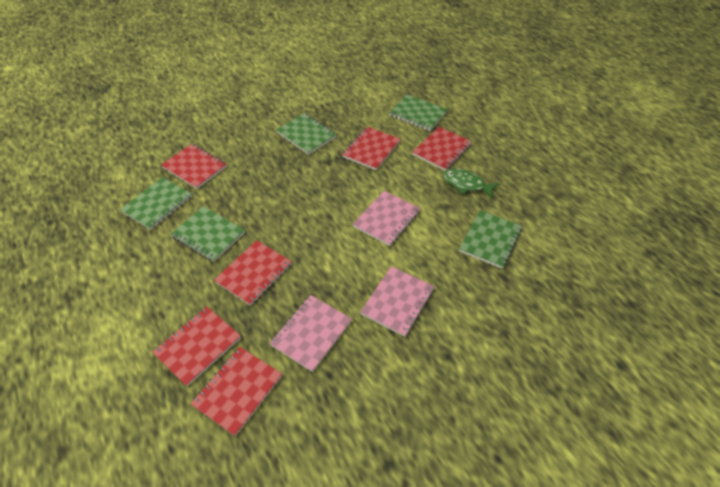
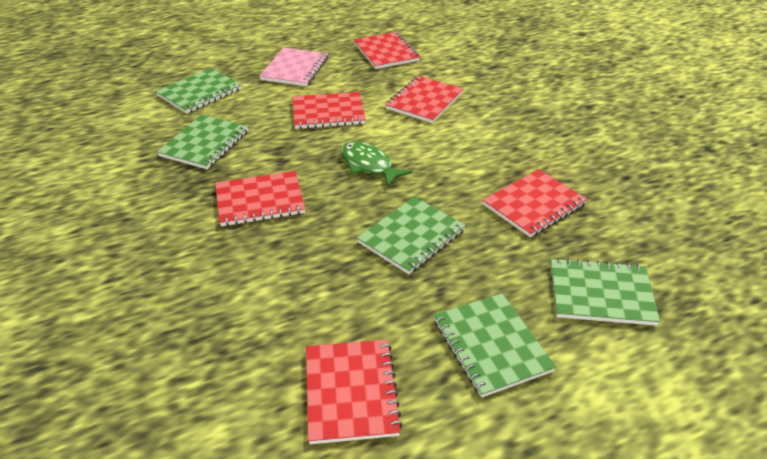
pink notebook: [269,295,352,372] [353,191,420,246] [360,266,435,337] = 3 -> [259,48,328,86] = 1

